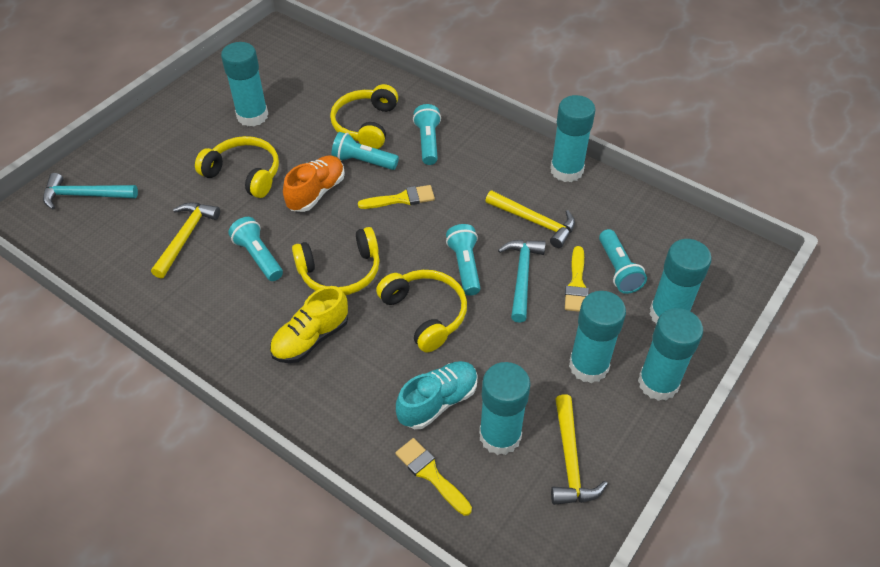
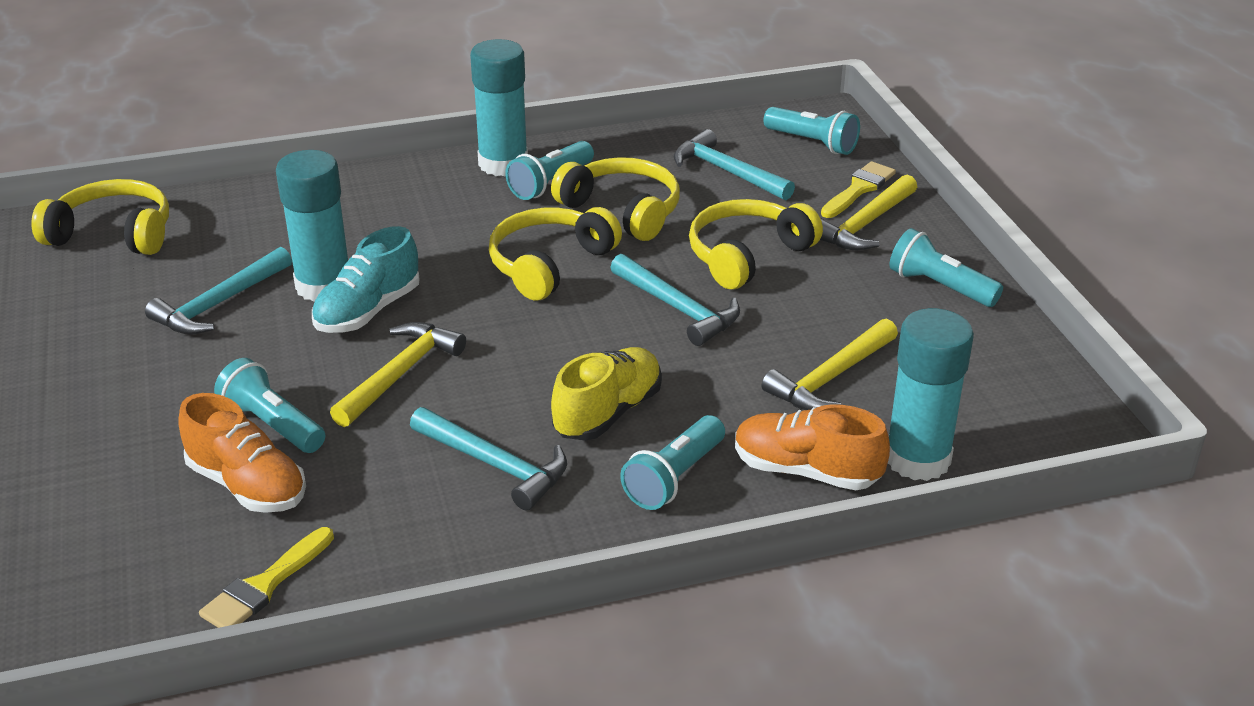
orange shoe: [283,155,345,212] = 1 -> [178,393,306,513] [735,404,890,490] = 2
turquoise glue stick: [221,42,268,126] [479,362,531,455] [550,95,596,182] [569,291,626,383] [638,308,703,401] [649,239,712,324] = 6 -> [276,150,348,302] [470,39,528,177] [888,308,974,481] = 3
turquoise hammer: [43,173,138,209] [498,240,546,323] = 2 -> [145,247,292,335] [410,407,567,511] [610,254,740,346] [674,129,795,200] = 4
yellow brush: [358,185,435,209] [395,438,472,516] [565,246,589,312] = 3 -> [199,527,334,628] [821,161,896,218] = 2

